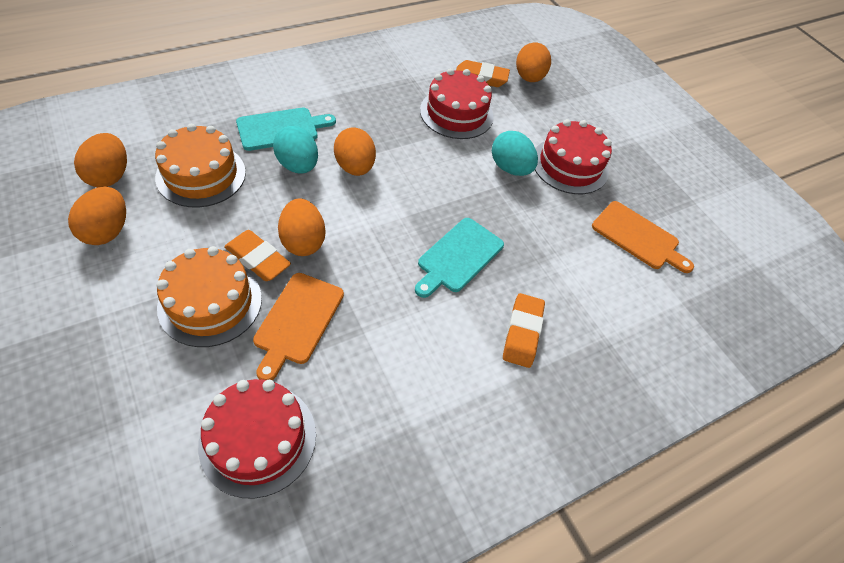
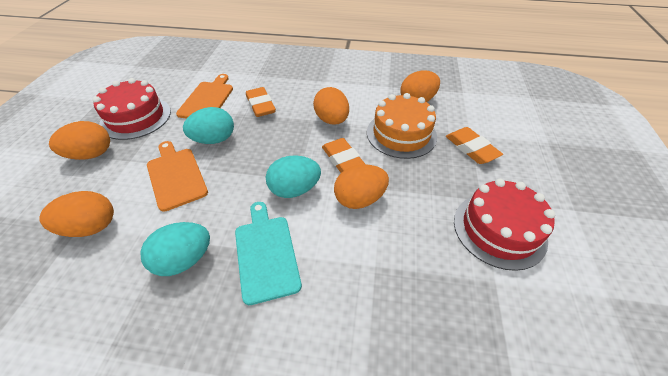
orange cake: [155,124,246,208] [156,246,262,347] = 2 -> [367,93,437,159] = 1
red cake: [198,379,316,499] [420,68,493,139] [535,119,612,194] = 3 -> [92,78,171,140] [454,179,555,271] = 2
turquoise cutting board: [236,108,336,151] [415,218,504,298] = 2 -> [235,202,302,305] = 1
turquoise egg: [273,126,318,174] [492,131,538,176] = 2 -> [140,222,210,276] [183,107,234,144] [266,155,321,198] = 3

